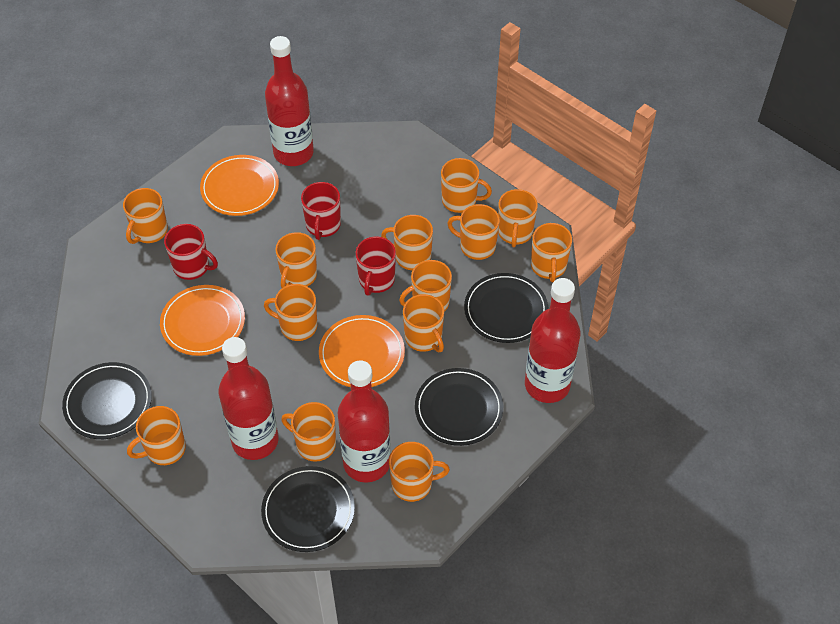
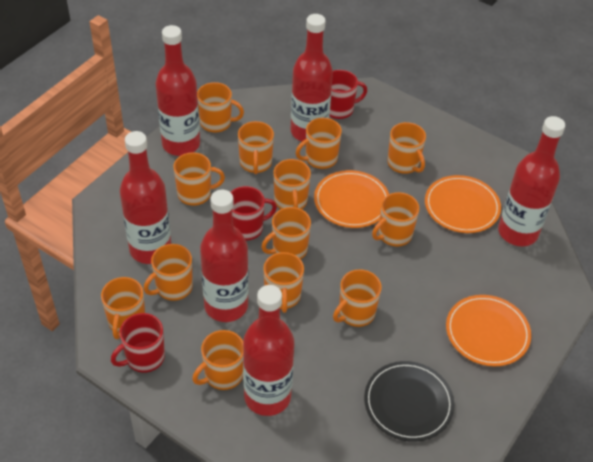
black plate: [62,362,152,439] [261,466,355,552] [415,368,503,446] [464,273,548,343] = 4 -> [364,361,454,442] = 1
red bottle: [219,337,279,460] [265,36,314,166] [338,361,391,483] [525,278,580,403] = 4 -> [120,131,171,264] [156,25,200,156] [200,190,249,322] [243,285,294,416] [291,14,333,142] [498,116,565,246] = 6

